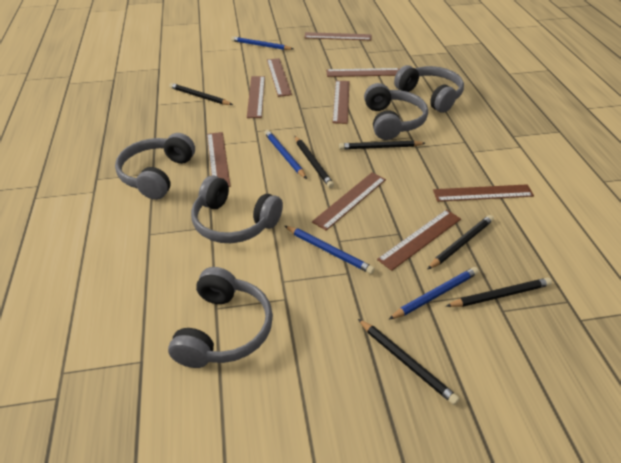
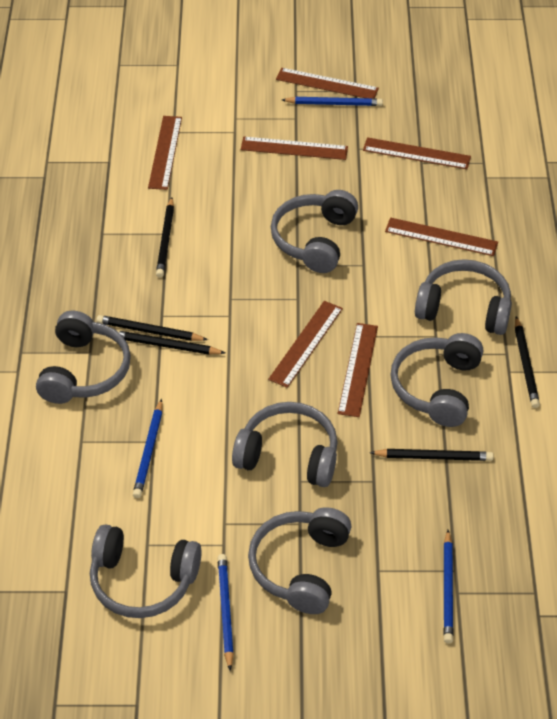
black pencil: [169,83,233,105] [295,136,334,188] [339,141,425,150] [358,319,459,405] [427,215,494,270] [446,278,552,307] = 6 -> [96,315,208,341] [116,330,225,355] [156,197,174,278] [370,449,494,461] [515,316,540,408] = 5
brown ruler: [207,132,231,187] [247,76,265,118] [267,58,292,97] [304,32,372,40] [312,173,386,231] [326,68,399,77] [332,81,350,124] [377,209,461,271] [433,184,534,202] = 9 -> [148,116,182,190] [241,137,348,160] [268,301,343,388] [276,68,379,98] [338,323,378,417] [363,137,471,169] [385,218,498,256] = 7
grey headphones: [115,133,195,200] [168,267,273,368] [191,175,283,243] [364,83,428,140] [394,65,464,113] = 5 -> [36,311,131,404] [90,524,202,618] [232,402,338,487] [248,507,352,614] [271,190,358,273] [391,333,483,427] [415,259,512,335] = 7

